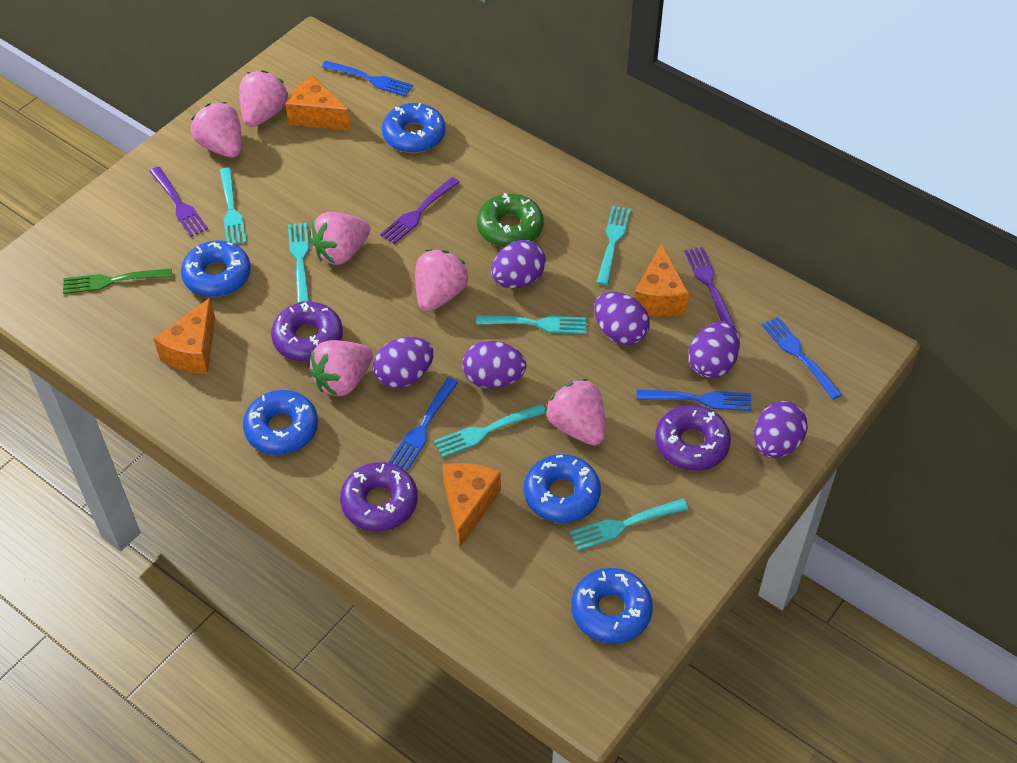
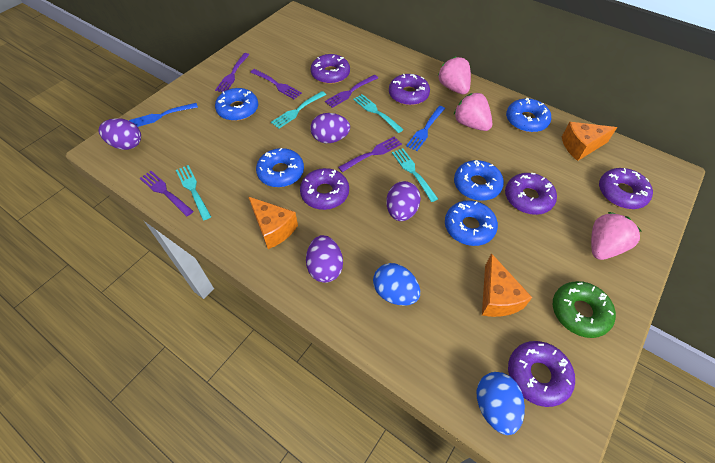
blue egg: none = 0 -> [373,263,420,305] [477,372,525,435] = 2
blue fork: [322,61,413,97] [389,378,458,470] [636,390,752,411] [762,317,843,400] = 4 -> [129,103,198,127] [406,106,445,151] = 2
green fork: [63,269,172,294] = 1 -> none = 0
orange cheese: [153,298,215,374] [285,76,351,131] [442,463,501,548] [634,243,689,317] = 4 -> [249,197,298,249] [482,253,532,317] [562,122,617,161] = 3
pink strawberry: [191,102,242,158] [239,70,288,127] [309,340,373,396] [310,212,370,265] [415,249,468,312] [545,379,606,445] = 6 -> [438,56,471,94] [454,93,492,131] [591,212,642,260] = 3
purple donut: [271,302,343,362] [340,462,418,531] [655,405,731,471] = 3 -> [300,168,349,210] [311,54,350,84] [389,74,430,105] [505,173,557,215] [508,341,575,407] [599,168,653,209] = 6
purple egg: [373,337,434,388] [463,341,527,389] [491,240,546,288] [594,292,649,345] [689,321,740,379] [754,401,808,458] = 6 -> [99,118,141,150] [306,235,343,283] [310,113,350,143] [386,181,421,221] = 4
purple fork: [149,167,208,237] [380,177,460,244] [684,247,735,327] = 3 -> [140,171,193,216] [215,53,250,92] [250,69,302,99] [325,75,378,108] [338,136,402,172] = 5
turquoise fork: [220,168,247,244] [288,222,309,303] [434,404,547,458] [476,315,587,334] [570,499,688,551] [597,206,631,285] = 6 -> [176,165,211,220] [271,91,326,129] [353,94,404,133] [392,148,438,202] = 4

